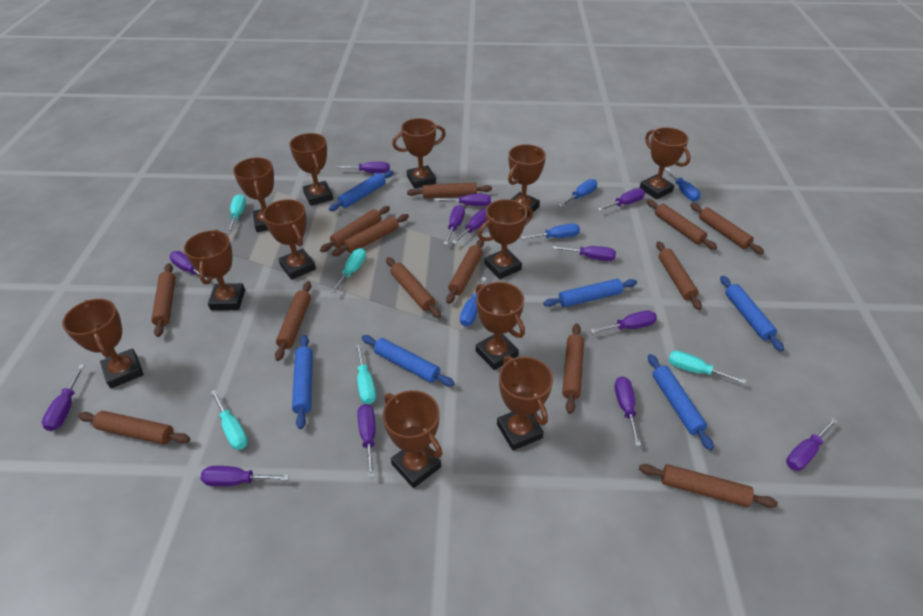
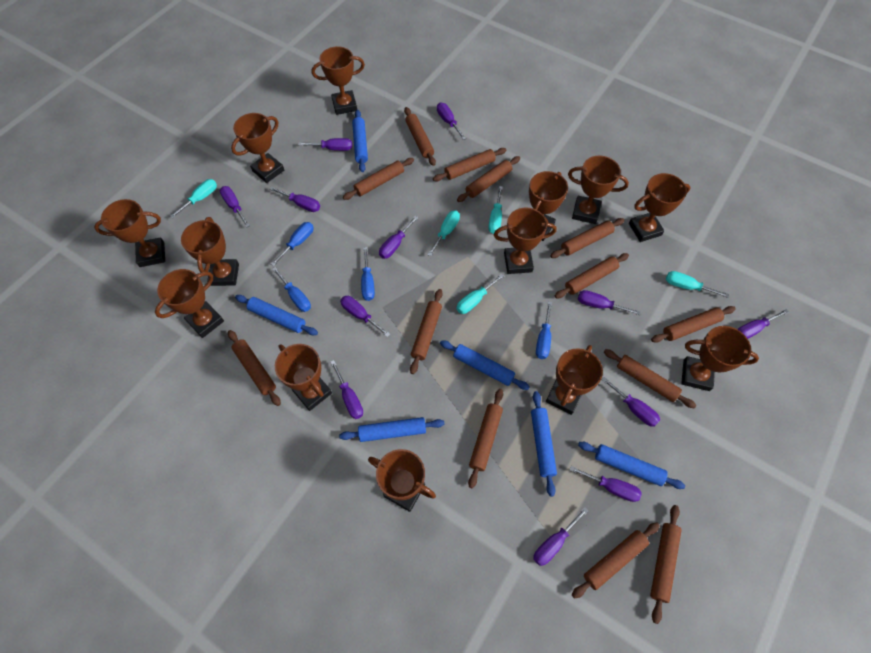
brown trophy: [62,299,144,389] [184,230,245,310] [233,158,274,232] [263,199,316,280] [289,133,333,206] [383,390,443,488] [392,118,446,189] [476,282,525,370] [478,199,533,279] [497,356,553,451] [508,144,546,217] [640,127,691,199] = 12 -> [94,199,165,267] [155,269,224,338] [181,217,239,286] [231,113,284,183] [275,344,332,411] [312,46,365,115] [368,449,436,512] [494,208,557,274] [529,171,568,241] [546,345,603,415] [568,156,629,224] [629,173,691,242] [681,326,759,391] = 13
purple screwdriver: [42,365,85,431] [169,251,213,284] [201,466,289,486] [336,162,390,173] [357,404,376,478] [434,194,491,206] [444,205,465,245] [452,209,486,244] [552,246,616,261] [590,310,657,333] [598,188,645,211] [615,376,641,446] [786,418,838,471] = 13 -> [220,186,250,228] [269,187,320,212] [298,138,352,151] [330,360,363,419] [340,296,390,337] [379,216,418,259] [437,103,466,140] [533,507,589,566] [570,466,642,502] [578,290,641,315] [601,377,660,427] [737,309,789,339] = 12

